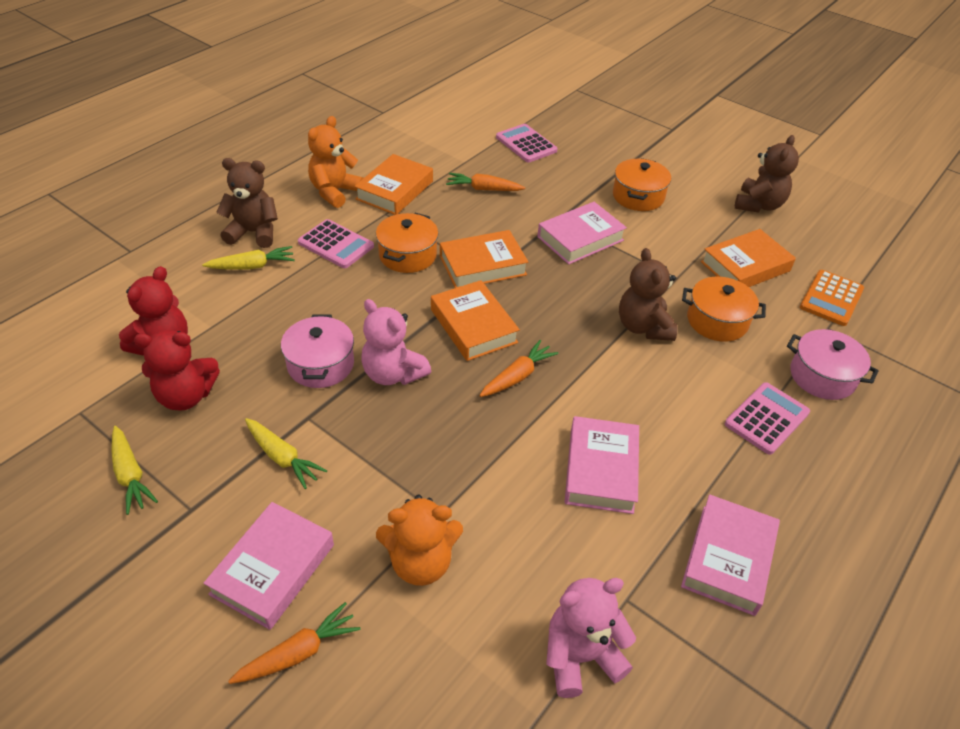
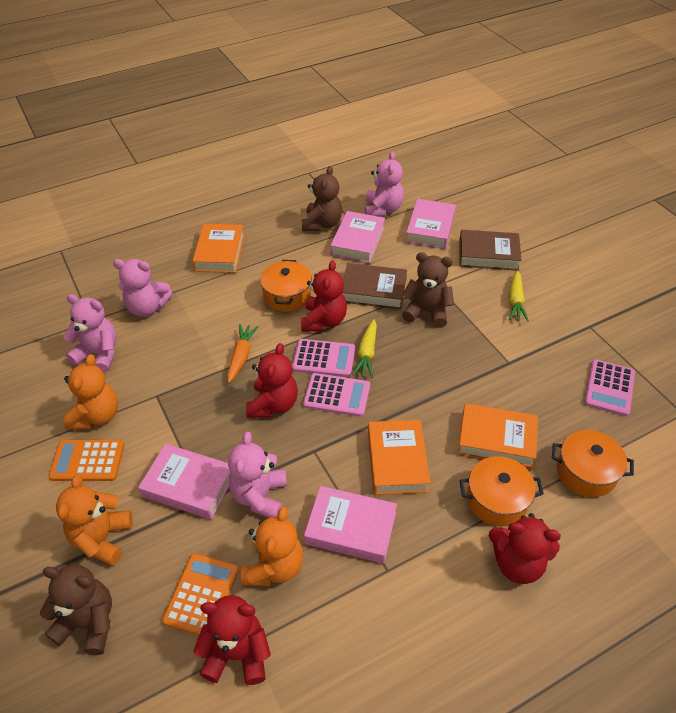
brown book: none = 0 -> [342,263,407,309] [459,230,521,271] = 2
orange book: [354,154,433,215] [431,280,520,361] [440,230,528,288] [701,229,796,287] = 4 -> [192,224,244,273] [368,420,431,495] [458,403,538,468] = 3
orange calculator: [800,270,864,326] = 1 -> [48,440,124,481] [162,553,239,636] = 2
orange carrot: [228,602,361,684] [446,173,525,191] [479,340,559,397] = 3 -> [227,324,259,383] = 1
orange teddy bear: [308,116,364,208] [376,495,463,586] = 2 -> [56,474,133,565] [64,354,118,430] [241,506,304,586] = 3
pink pot: [281,314,354,388] [787,329,878,400] = 2 -> none = 0
pink teddy bear: [361,299,431,385] [546,578,636,698] = 2 -> [63,294,116,372] [113,259,172,317] [228,432,287,518] [365,151,404,217] = 4
red teddy bear: [119,266,188,356] [134,330,220,411] = 2 -> [193,595,271,685] [246,343,298,418] [301,260,347,332] [489,513,561,584] = 4
yellow carrot: [111,426,158,515] [202,246,295,270] [245,418,328,489] = 3 -> [352,319,377,378] [509,270,529,322] = 2

